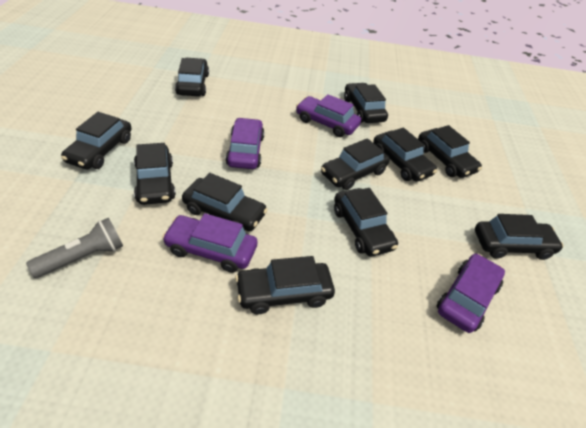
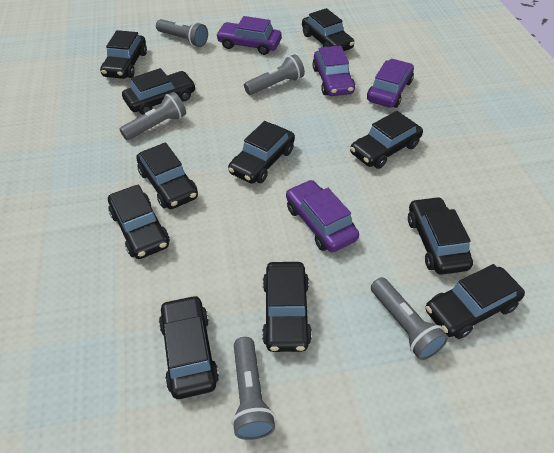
grey flashlight: [26,218,123,278] = 1 -> [120,92,186,140] [156,19,208,47] [232,337,275,440] [244,54,305,95] [371,277,448,360] = 5

